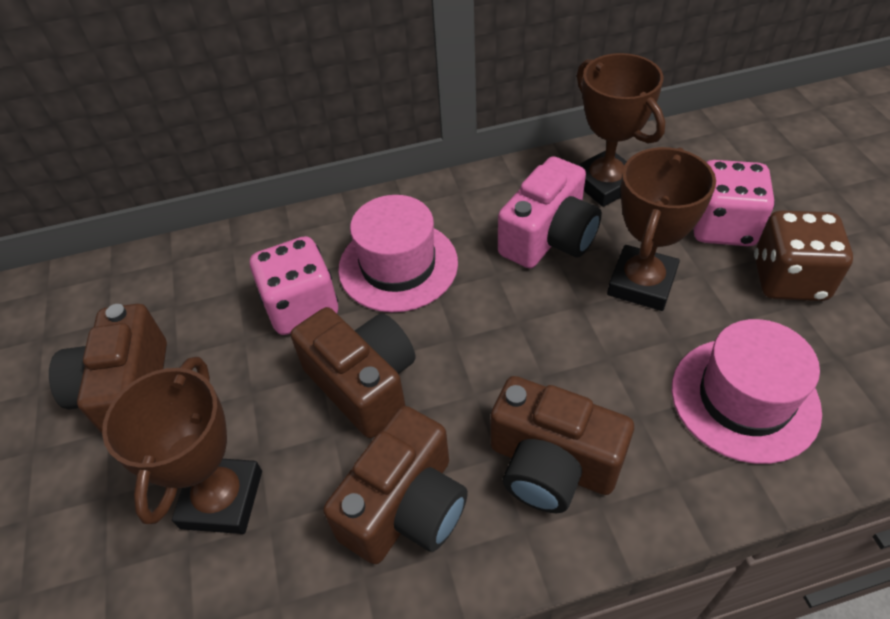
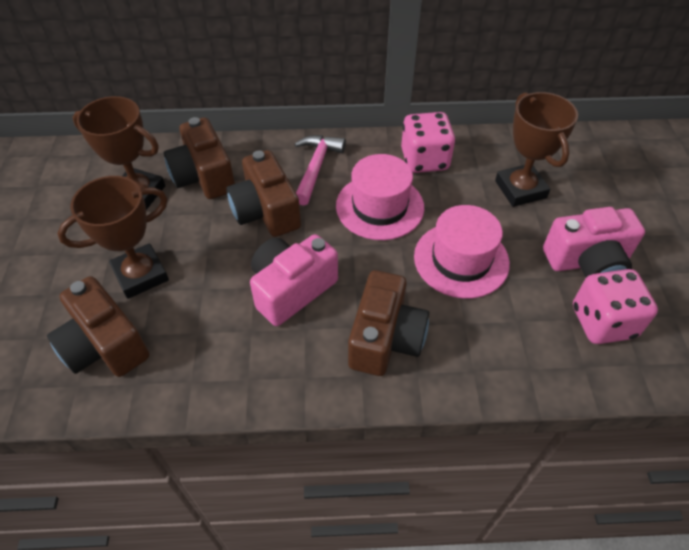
brown dice: [754,210,853,301] = 1 -> none = 0
pink camera: [498,156,602,268] = 1 -> [250,234,338,326] [543,207,645,277] = 2
pink hammer: none = 0 -> [295,135,346,205] = 1

